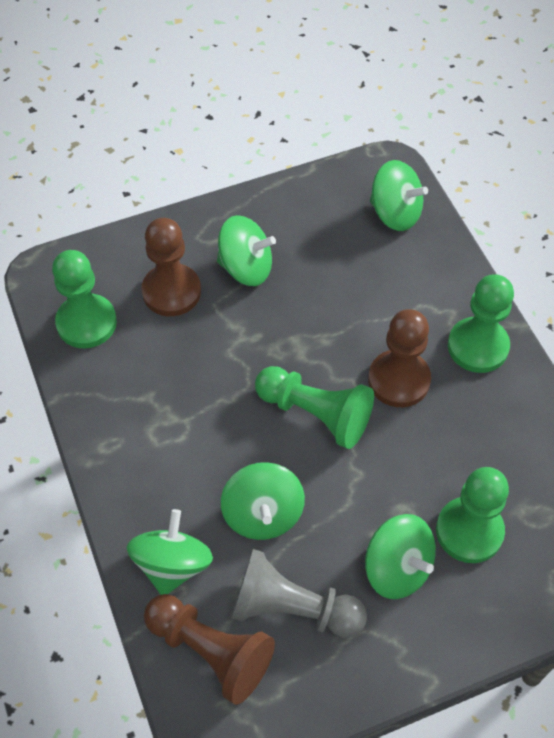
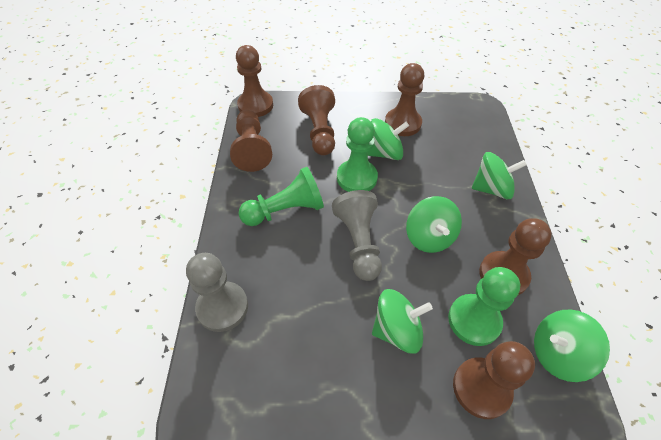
brown pawn: [142,218,201,316] [144,594,275,705] [368,309,431,407] = 3 -> [230,110,272,172] [236,45,273,117] [298,85,335,155] [385,63,424,136] [453,341,535,419] [479,218,552,295] = 6
green pawn: [52,250,117,348] [255,366,374,449] [436,467,509,563] [448,274,514,373] = 4 -> [239,167,324,226] [337,117,378,192] [448,267,520,346] = 3
grey pawn: [232,549,367,638] = 1 -> [186,253,248,332] [332,190,382,281] = 2

